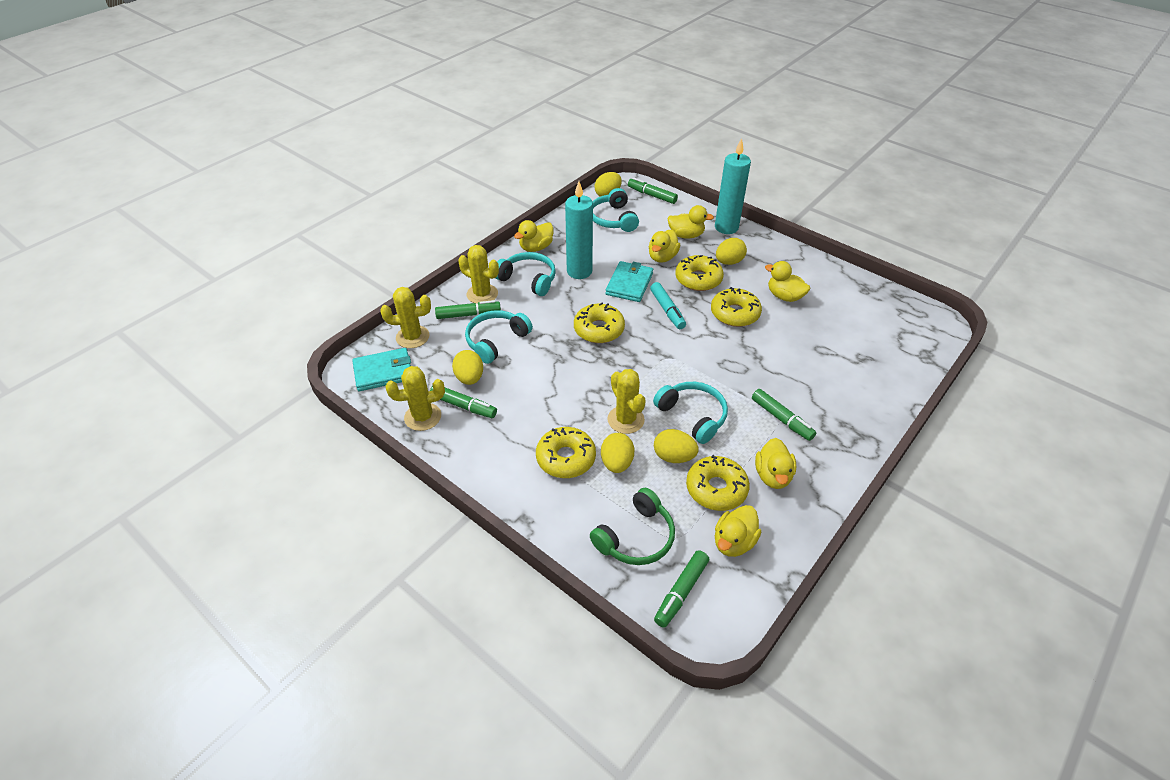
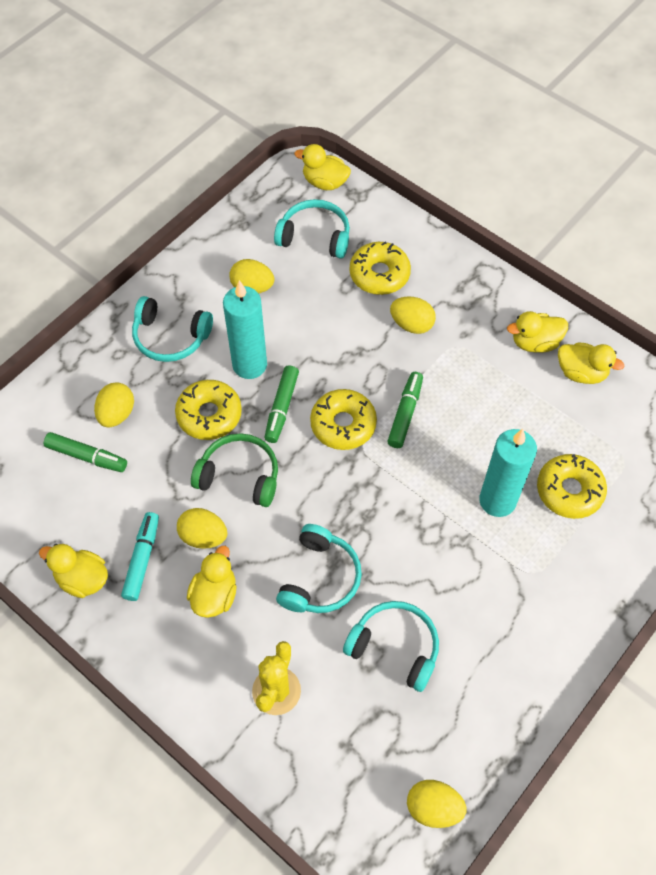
green marker: [430,386,497,418] [435,300,501,319] [628,178,678,204] [654,550,709,628] [752,389,816,441] = 5 -> [44,432,127,472] [264,365,299,443] [387,372,423,448] = 3
turquoise wallet: [352,348,411,391] [605,261,653,302] = 2 -> none = 0
yellow cactus: [380,287,431,348] [386,366,445,431] [458,245,499,303] [607,369,646,434] = 4 -> [252,641,301,715] = 1
yellow donut: [536,427,596,478] [574,303,625,343] [675,255,724,291] [686,455,750,511] [711,287,762,327] = 5 -> [175,380,242,440] [310,389,377,450] [350,241,411,295] [537,454,607,519] = 4
yellow duck: [514,220,553,252] [649,230,680,263] [667,205,714,239] [715,505,761,557] [755,438,796,489] [765,261,810,302] = 6 -> [39,544,108,598] [187,546,237,618] [294,144,351,190] [507,311,568,353] [558,342,624,384] = 5

